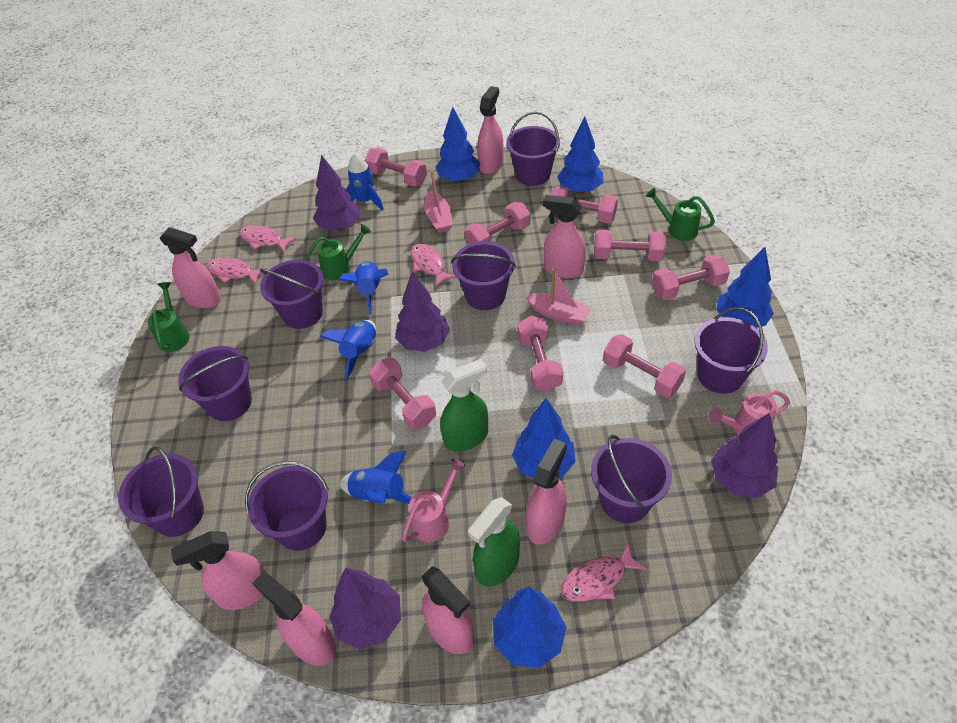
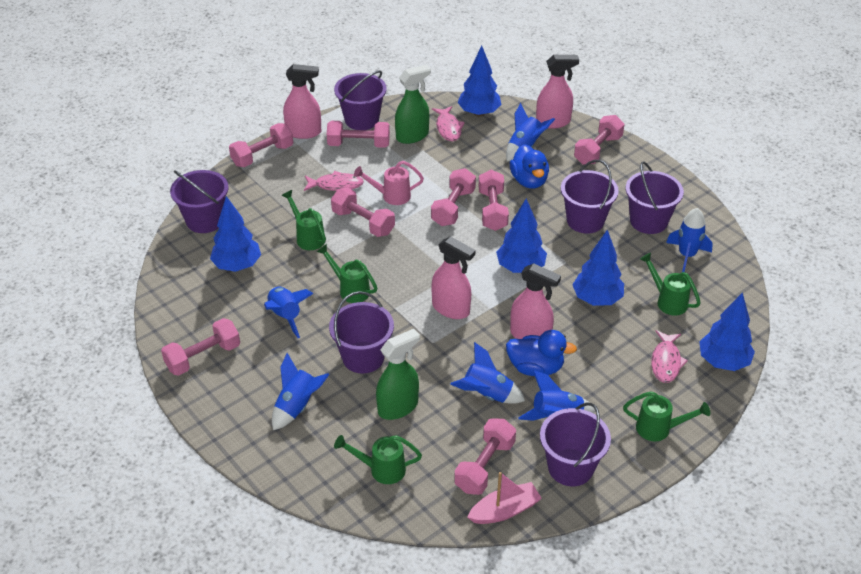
blue duck: none = 0 -> [506,330,577,376] [510,144,549,189] = 2
blue rocket: [319,320,376,379] [339,261,388,315] [339,451,412,504] [346,153,384,211] = 4 -> [264,287,313,338] [272,353,329,430] [450,342,525,404] [506,103,555,161] [518,370,596,421] [666,208,713,272] = 6
green watering can: [148,282,190,352] [305,224,371,280] [646,188,715,241] = 3 -> [281,190,326,250] [317,244,377,303] [334,435,422,484] [623,391,710,441] [640,253,701,316] = 5
pink boat: [424,171,453,233] [525,268,592,325] = 2 -> [468,472,542,524] = 1
pink fish: [206,257,267,285] [239,225,297,252] [411,243,456,287] [561,543,646,602] = 4 -> [304,171,364,191] [432,106,465,141] [651,330,688,383] = 3
pink spray bottle: [160,227,221,308] [171,531,266,610] [252,572,336,666] [422,566,474,654] [477,86,503,174] [526,439,567,545] [543,195,586,279] = 7 -> [283,64,321,139] [432,236,475,319] [510,263,561,339] [536,55,579,129] = 4
pink watering can: [402,458,466,542] [708,390,790,435] = 2 -> [354,161,424,205] = 1
purple bucket: [118,447,204,537] [178,346,252,421] [245,461,329,551] [260,260,324,329] [451,242,516,310] [506,112,560,186] [591,435,672,523] [694,307,768,394] = 8 -> [170,170,228,233] [329,291,394,374] [334,71,387,130] [540,402,611,486] [561,160,619,234] [625,161,684,234] = 6
purple tree: [313,155,360,231] [330,568,401,650] [395,271,450,352] [711,413,778,498] = 4 -> none = 0

